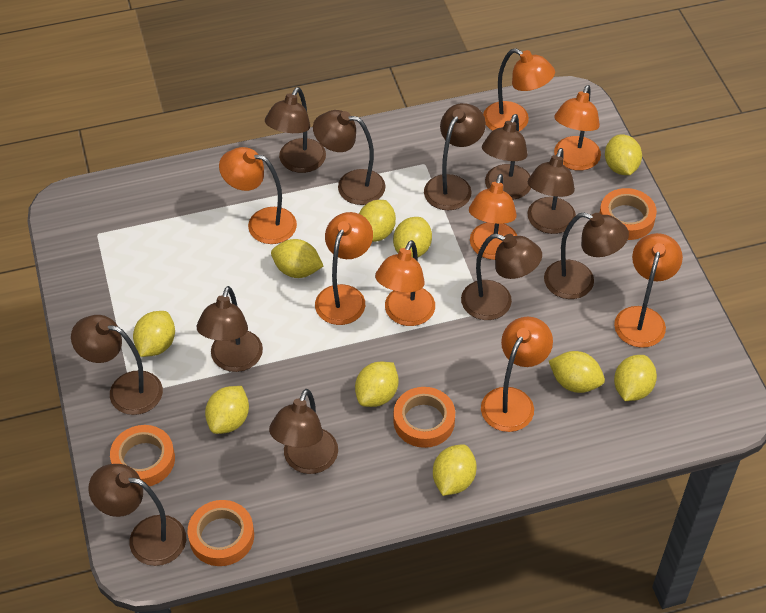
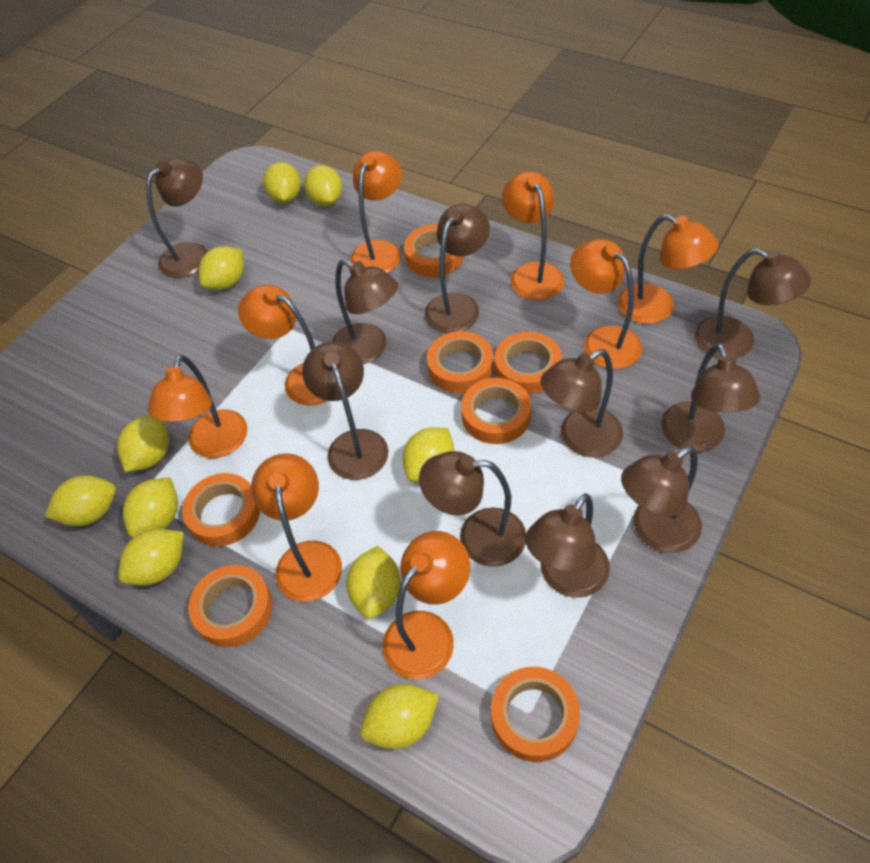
brown lamp: [71,315,163,415] [88,464,186,566] [197,286,263,372] [265,87,326,173] [269,389,338,474] [313,110,386,205] [424,103,486,210] [461,234,542,320] [482,114,531,200] [527,148,576,234] [544,212,629,299] = 11 -> [146,158,207,278] [302,342,388,480] [332,259,398,364] [419,451,526,567] [425,204,490,333] [525,493,610,598] [540,349,623,457] [621,446,702,553] [661,343,760,452] [695,248,811,358] = 10
orange tape: [110,425,175,486] [188,500,254,566] [393,387,455,448] [600,188,657,240] = 4 -> [182,473,260,546] [188,565,273,647] [404,224,464,277] [427,331,494,393] [461,378,531,444] [491,667,580,762] [495,332,562,394] = 7

